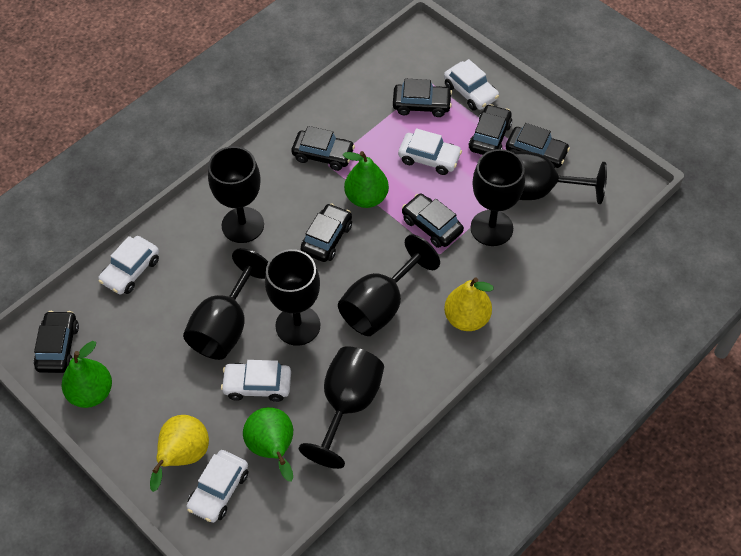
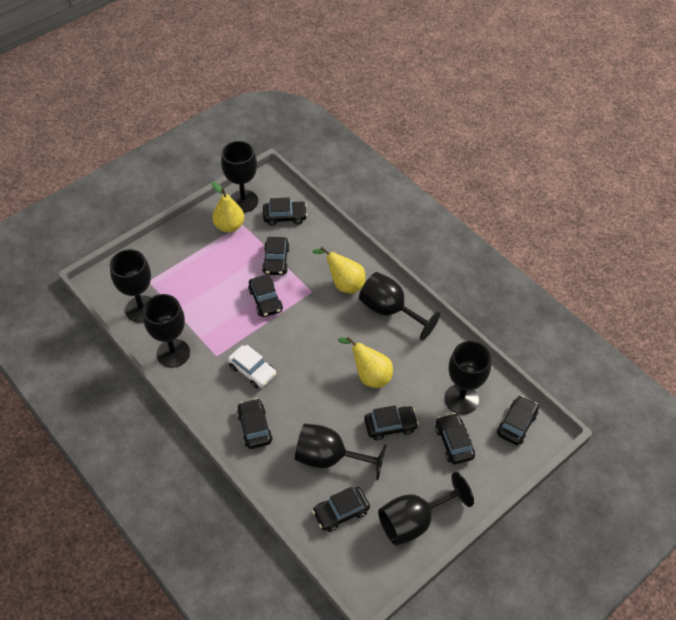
black car: [34,311,79,373] [291,126,355,171] [301,203,352,262] [393,78,452,117] [402,194,464,248] [469,104,512,155] [506,123,570,168] = 7 -> [237,398,273,449] [248,275,283,317] [262,237,290,275] [263,197,307,226] [312,487,370,532] [364,405,419,440] [435,413,475,464] [497,396,539,445] = 8
green pear: [62,341,112,408] [243,407,293,482] [343,151,389,208] = 3 -> none = 0
white car: [98,236,159,295] [186,450,248,523] [221,360,291,402] [398,128,462,175] [444,59,499,111] = 5 -> [228,345,276,388] = 1
yellow pear: [150,415,209,492] [444,277,494,331] = 2 -> [212,182,244,232] [312,247,366,293] [338,336,393,388] = 3

